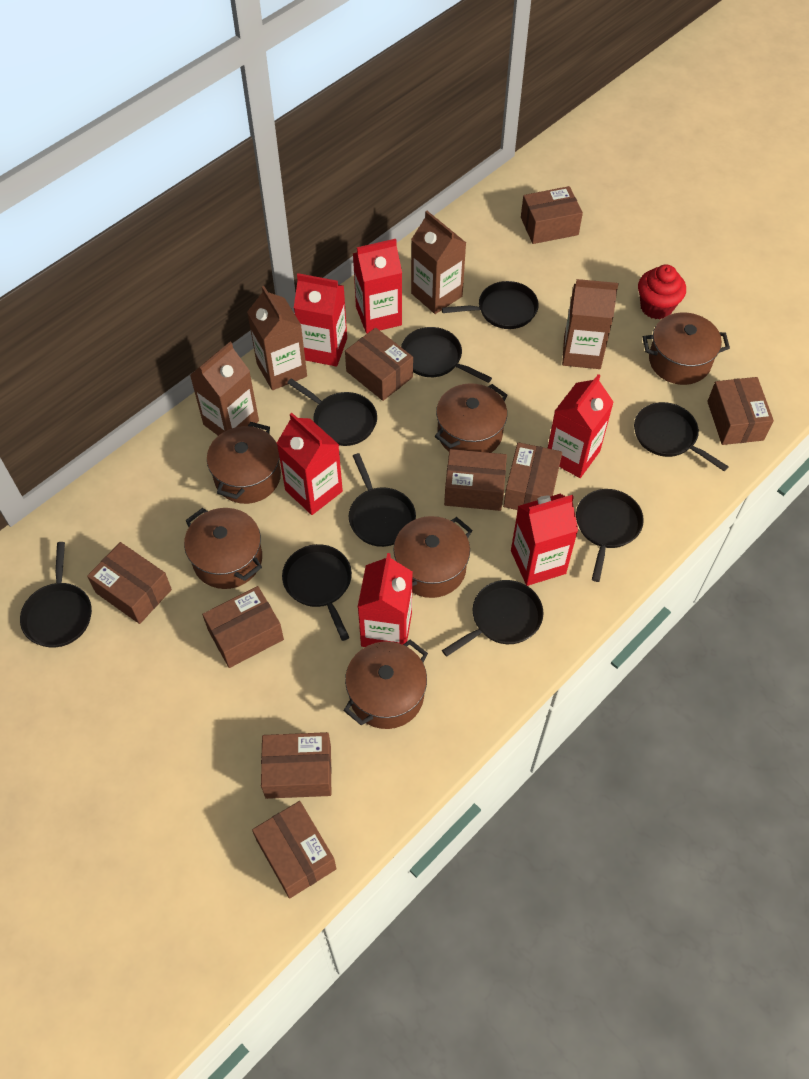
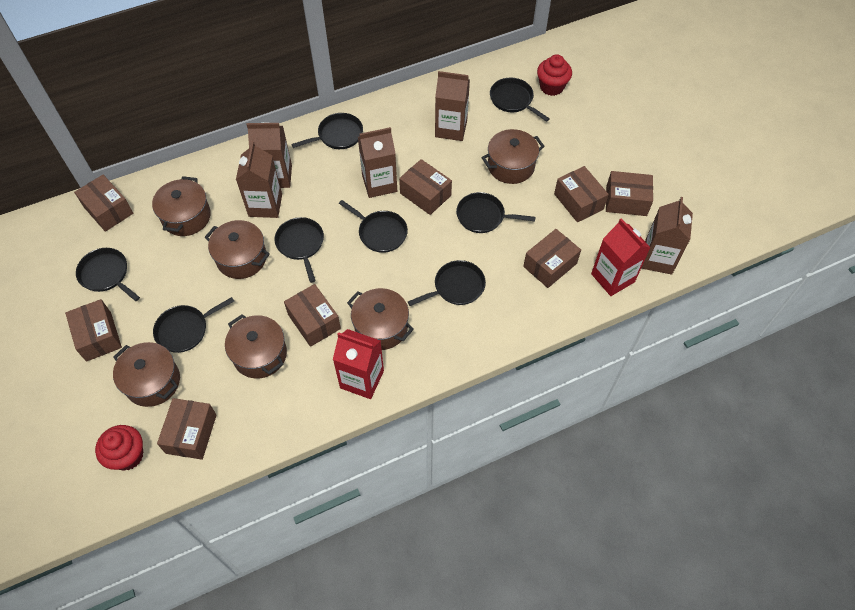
black pan: [20,542,92,647] [282,544,352,641] [287,378,377,446] [348,453,416,547] [401,327,492,383] [442,281,539,329] [442,580,543,657] [576,489,644,582] [634,402,729,471] = 9 -> [76,248,140,301] [153,297,234,353] [275,217,324,283] [291,113,363,149] [339,200,408,253] [408,260,486,306] [456,192,536,233] [490,78,550,122] = 8
brown box: [87,542,172,624] [202,586,284,668] [252,801,336,899] [261,732,332,799] [345,328,413,401] [444,449,507,511] [503,442,562,510] [521,186,583,244] [707,377,774,445] = 9 -> [65,299,122,362] [74,175,133,232] [157,398,217,460] [284,284,341,347] [399,159,452,215] [523,229,581,288] [554,166,609,222] [606,171,653,216] = 8
brown carton: [190,342,259,436] [247,286,307,390] [411,211,466,314] [562,279,618,369] = 4 -> [236,141,282,218] [247,122,292,188] [358,127,397,198] [435,71,470,141] [641,197,693,274] = 5
red carton: [277,413,343,515] [294,273,347,367] [353,239,402,334] [358,553,413,647] [511,494,578,586] [548,374,614,478] = 6 -> [333,329,384,399] [591,218,651,296] = 2
red cupcake: [638,264,686,319] = 1 -> [95,425,144,471] [537,54,572,96] = 2

